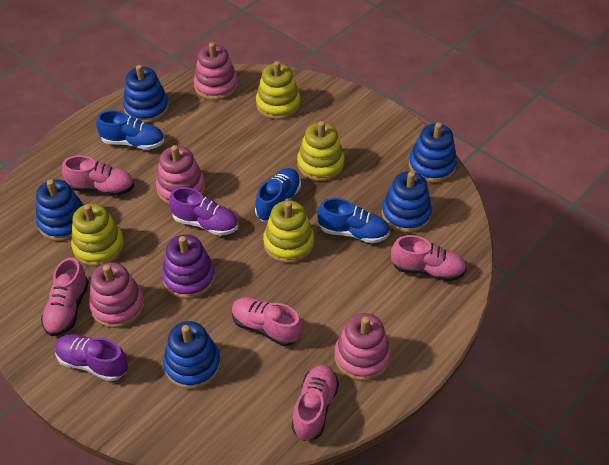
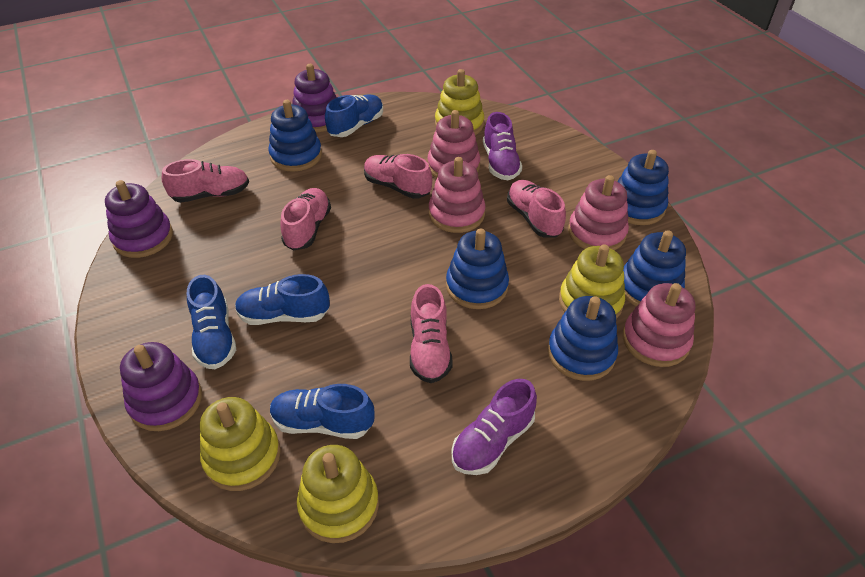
blue shoe: [96,110,164,150] [255,168,301,222] [317,198,390,243] = 3 -> [187,275,236,369] [235,274,330,325] [270,384,375,439] [325,95,383,137] = 4
purple stacking toy: [162,234,215,299] = 1 -> [105,180,173,258] [120,342,202,431] [293,64,337,132] = 3

